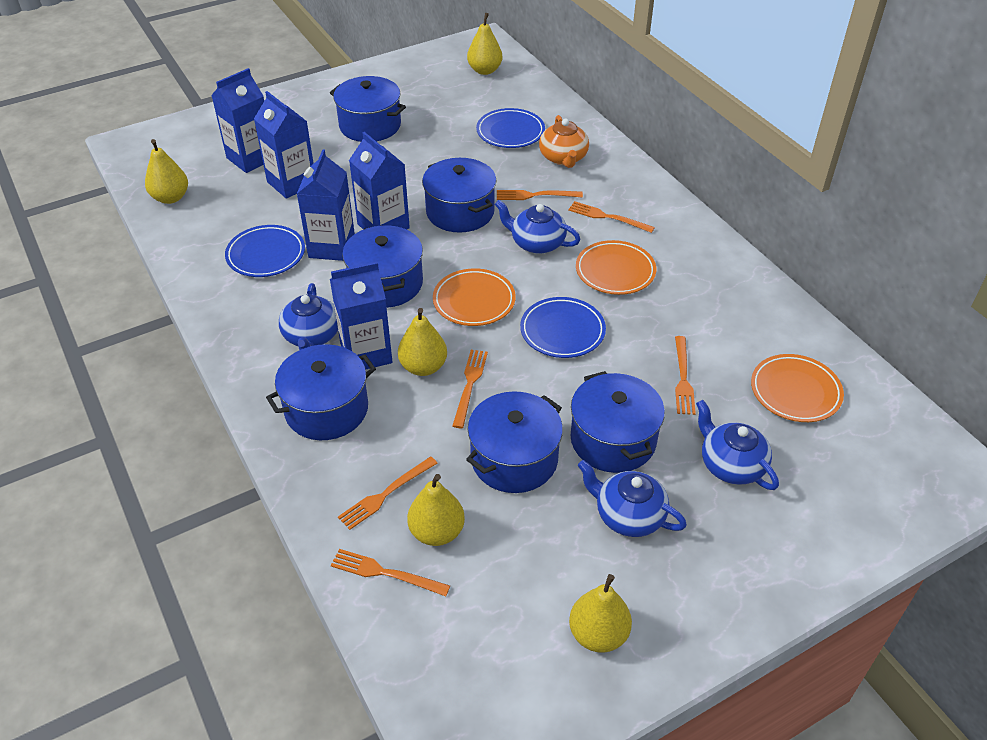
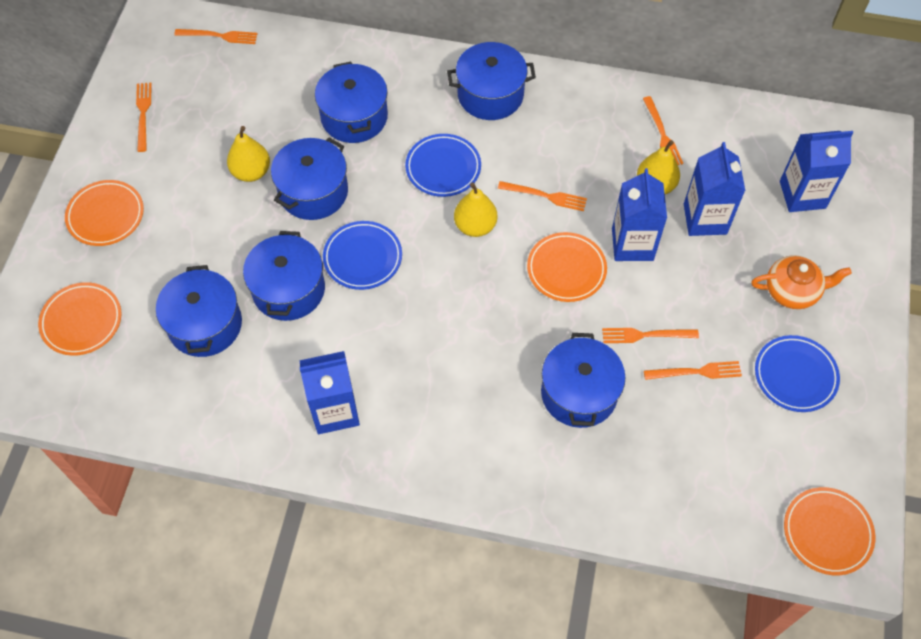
blue carton: [211,68,264,173] [254,91,314,199] [297,149,355,261] [330,262,392,369] [349,132,410,230] = 5 -> [300,351,360,434] [612,168,667,261] [684,142,745,236] [780,131,853,212] = 4
blue teapot: [279,283,338,350] [495,200,581,254] [578,460,687,537] [696,400,779,490] = 4 -> none = 0
orange plate: [433,268,516,326] [576,240,656,295] [751,354,844,422] = 3 -> [38,282,122,356] [65,180,144,246] [527,232,607,302] [784,487,875,575] = 4
yellow pear: [145,139,188,204] [398,308,447,376] [407,474,465,546] [467,13,502,75] [569,574,632,653] = 5 -> [227,126,270,182] [454,182,497,237] [637,140,680,194] = 3

